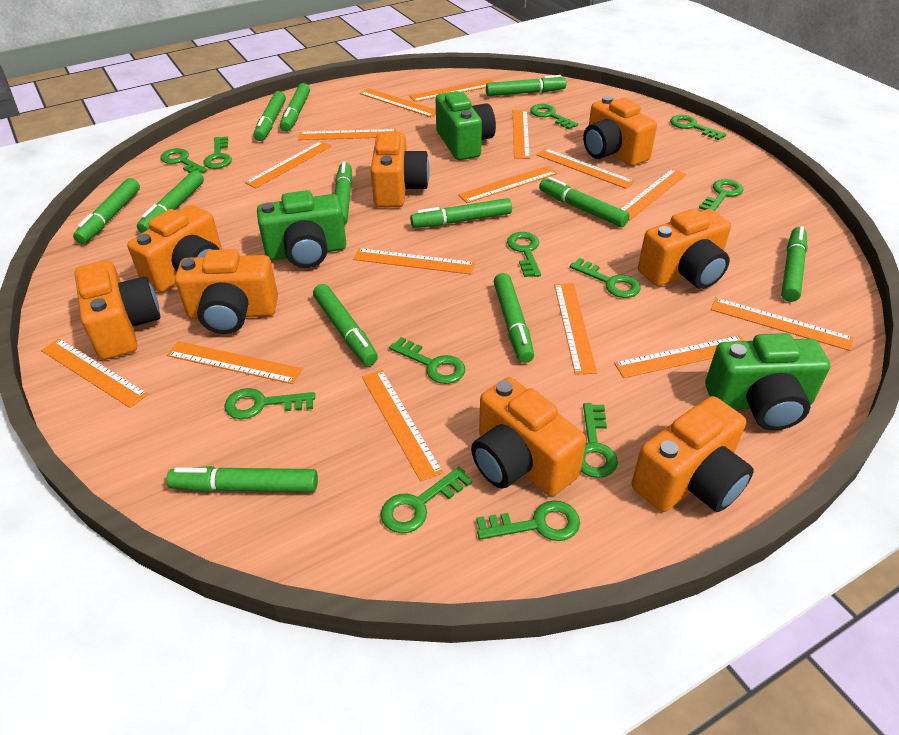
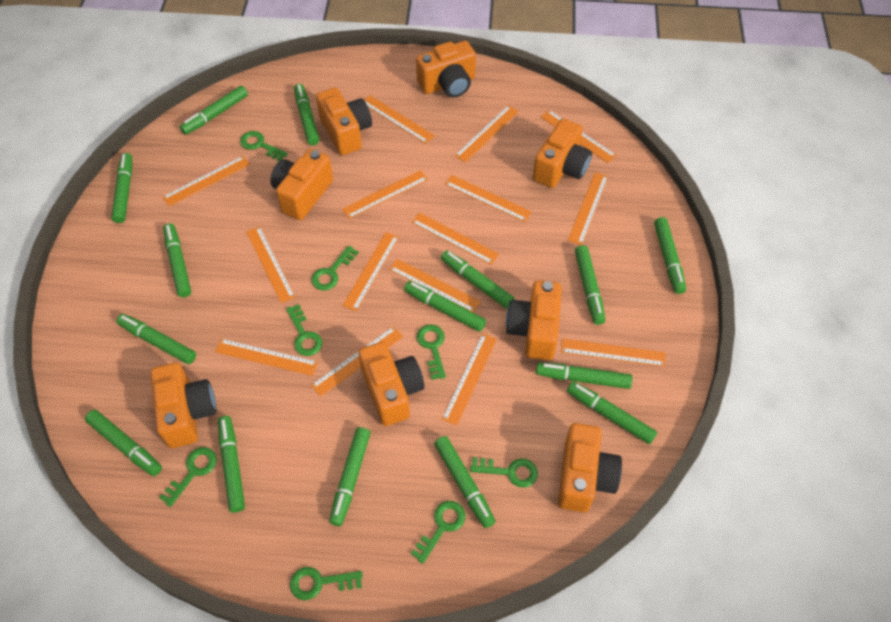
green camera: [257,190,346,268] [436,91,496,160] [705,333,831,430] = 3 -> none = 0
green key: [160,148,207,173] [203,136,232,169] [224,388,315,419] [381,467,472,533] [389,337,465,384] [477,500,580,541] [507,232,541,277] [530,104,578,129] [570,258,641,298] [581,403,618,478] [670,115,726,140] [699,179,744,211] = 12 -> [159,447,217,507] [240,131,288,161] [286,304,322,356] [290,567,363,600] [311,246,359,290] [411,501,466,564] [417,324,446,380] [470,457,538,488] = 8
green marker: [73,178,140,244] [137,171,204,233] [166,466,318,492] [253,91,286,141] [280,83,310,132] [313,284,378,366] [335,161,352,225] [410,198,512,228] [486,75,566,96] [494,273,534,363] [539,177,629,227] [781,226,807,302] = 12 -> [85,410,162,476] [111,153,132,223] [116,314,196,364] [163,223,191,297] [180,86,248,135] [218,416,245,513] [294,84,319,145] [329,427,370,526] [404,281,486,332] [434,436,496,528] [441,250,515,309] [536,362,633,389] [567,382,657,444] [575,245,605,325] [654,217,686,294] = 15

